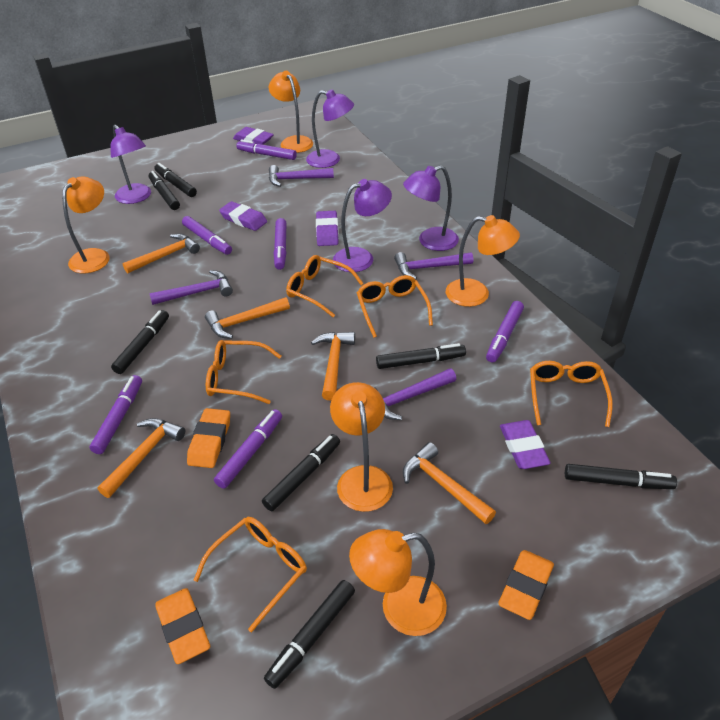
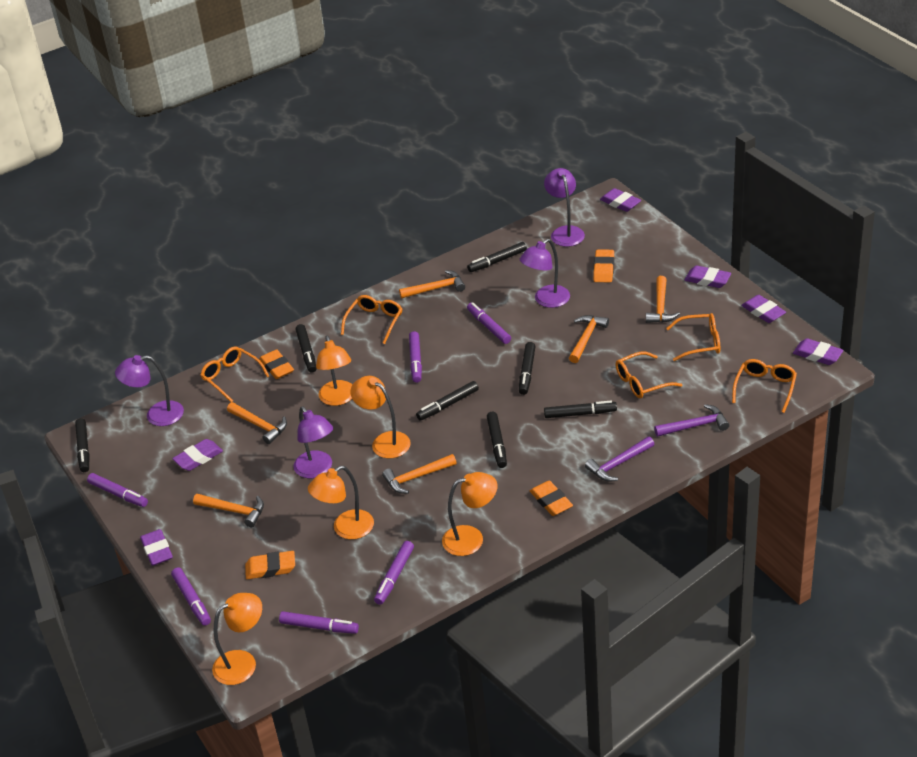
orange eraser: [155,588,210,664] [187,408,230,468] [498,550,554,620] = 3 -> [245,551,295,579] [259,349,294,379] [530,481,573,516] [593,250,614,282] = 4
orange hammer: [97,418,185,498] [122,233,200,274] [205,297,290,339] [311,332,355,400] [403,442,496,524] = 5 -> [193,494,264,528] [227,402,287,444] [382,454,457,494] [399,270,465,298] [569,315,609,363] [646,276,680,323] = 6
purple eraser: [219,201,267,231] [233,127,274,145] [316,211,339,246] [500,420,551,469] = 4 -> [140,529,173,566] [172,439,223,471] [600,188,641,212] [685,266,731,288] [741,295,786,323] [793,339,843,365] = 6
purple hammer: [149,270,233,305] [269,165,334,187] [373,368,456,420] [394,252,473,280] = 4 -> [585,436,654,482] [654,404,729,437] = 2

